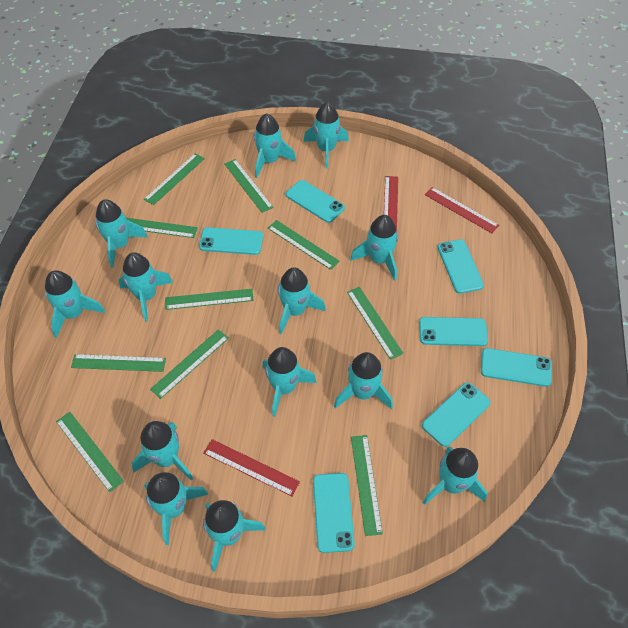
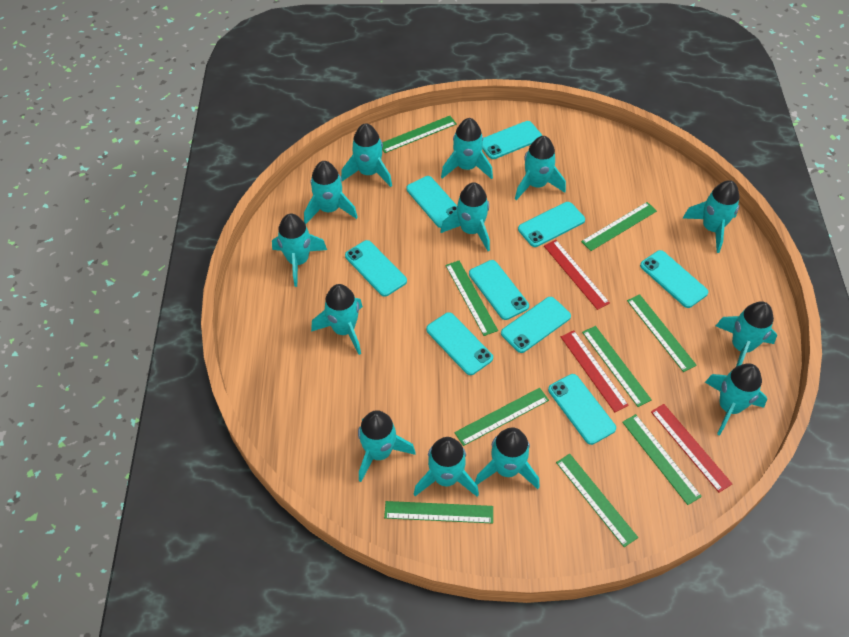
green ruler: [56,412,124,492] [71,354,166,372] [126,218,198,238] [144,153,205,205] [150,329,229,399] [165,289,253,310] [225,159,273,213] [268,220,339,270] [347,287,404,360] [351,435,383,536] = 10 -> [382,116,457,153] [384,501,493,523] [445,261,498,336] [454,388,549,446] [556,454,638,547] [581,202,657,251] [582,326,652,407] [622,414,702,505] [627,294,697,372] = 9
turquoise phone: [199,227,263,255] [286,180,345,223] [313,473,355,553] [419,317,488,346] [422,382,491,447] [437,239,484,294] [481,348,552,387] = 7 -> [345,240,407,297] [406,176,457,228] [426,312,493,375] [469,260,529,320] [483,121,542,159] [501,297,571,353] [518,202,585,247] [548,374,616,445] [640,250,708,308] = 9

